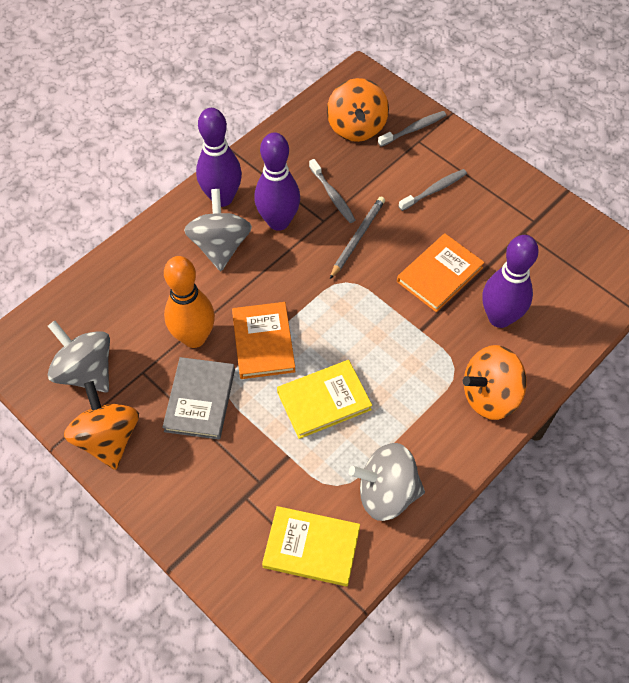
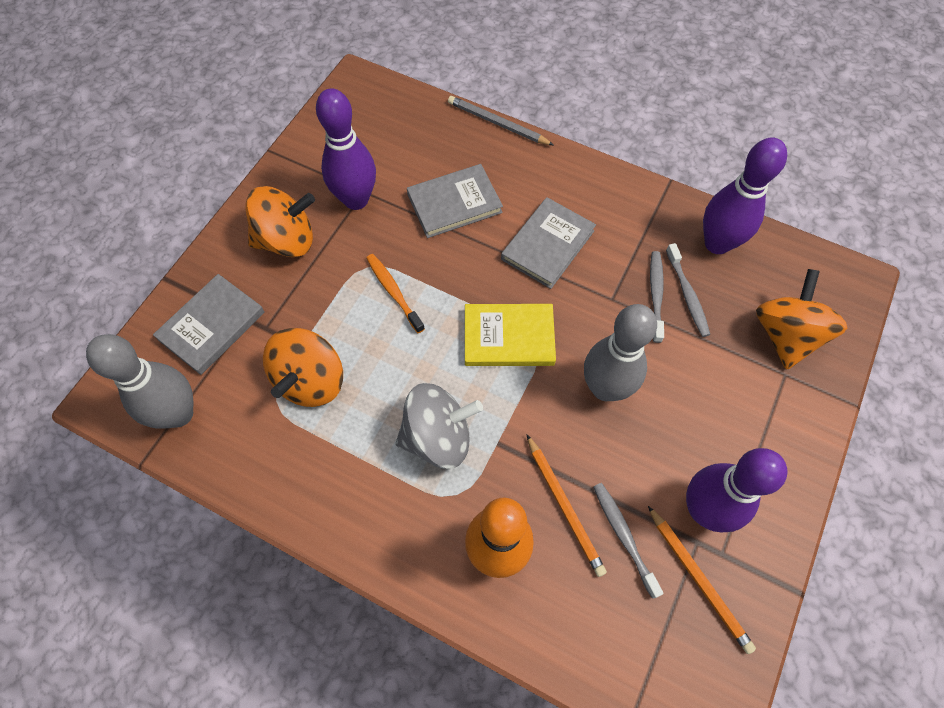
grey book: [162,357,235,440] = 1 -> [153,274,265,375] [407,164,503,238] [501,197,596,289] = 3
grey bowling pin: none = 0 -> [86,334,194,428] [584,304,657,401] = 2
grey spinning top: [48,321,110,393] [184,189,252,271] [349,443,425,521] = 3 -> [396,383,483,469] = 1
orange book: [232,302,296,379] [397,234,485,312] = 2 -> none = 0
orange pencil: none = 0 -> [527,435,607,577] [648,506,756,654] = 2
orange toothbrush: none = 0 -> [366,254,425,333] = 1
yellow book: [262,506,360,586] [277,360,372,439] = 2 -> [465,304,556,366] = 1

